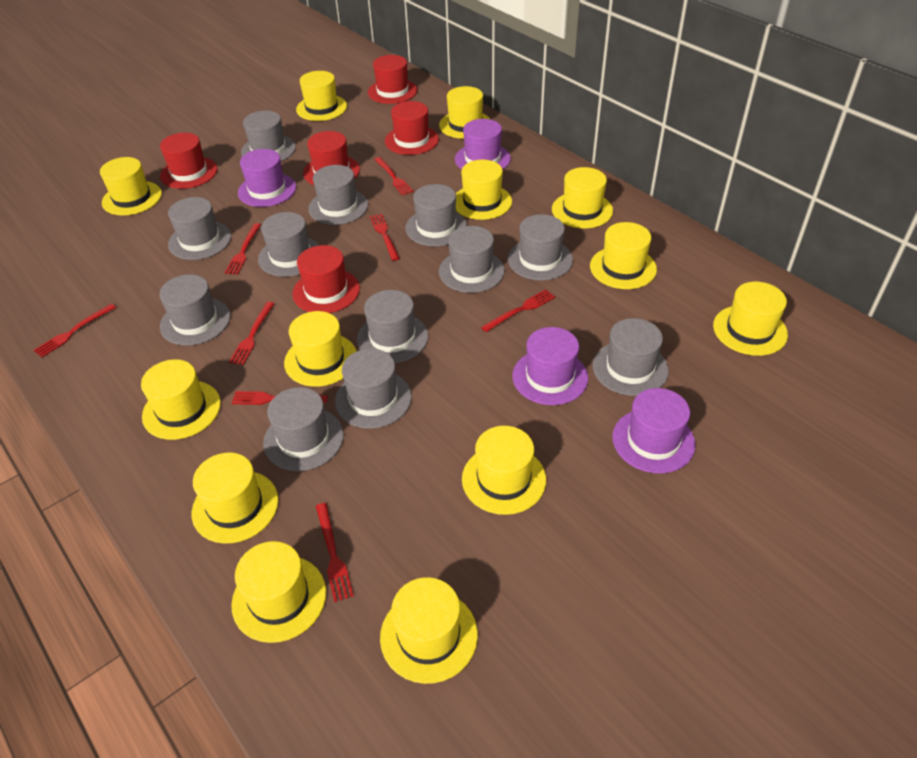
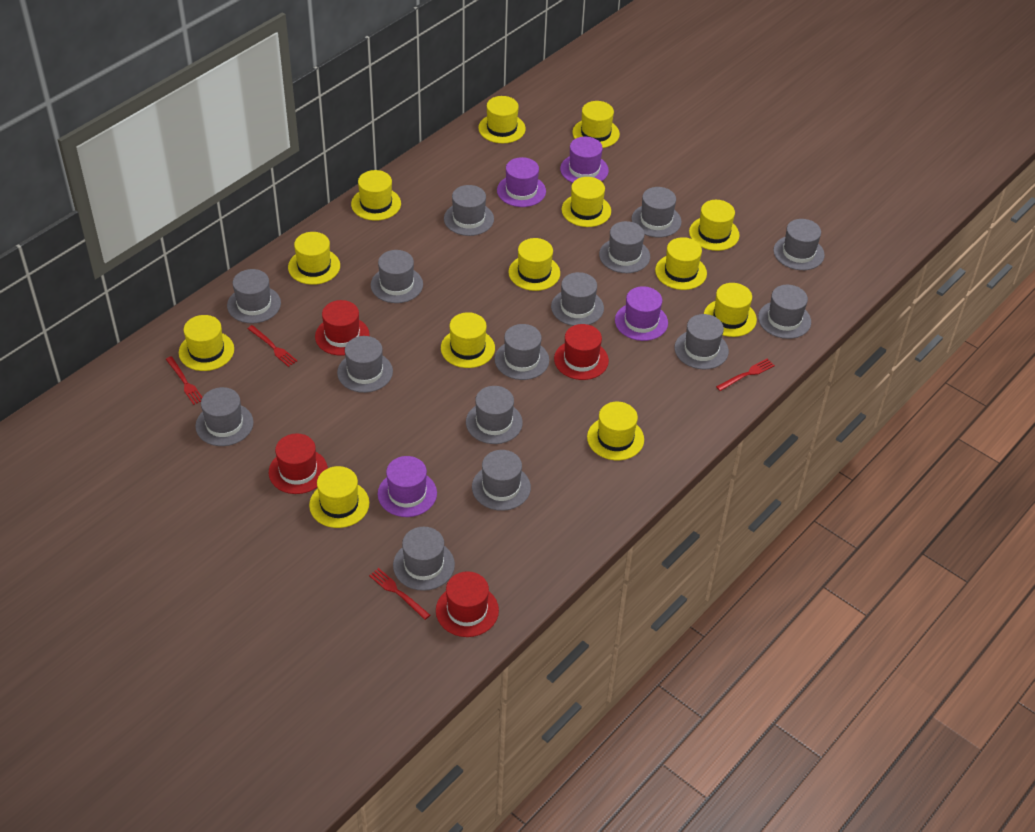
grey hat: [159,274,230,346] [168,197,231,260] [241,111,296,161] [258,212,319,277] [263,387,344,471] [308,165,368,225] [335,349,412,429] [357,290,428,363] [405,184,467,247] [439,226,505,293] [508,214,573,280] [593,318,669,396] = 12 -> [195,387,254,446] [227,269,281,323] [337,336,393,393] [371,250,423,303] [393,527,455,591] [444,185,494,236] [466,386,523,444] [472,450,531,511] [495,324,549,380] [551,272,604,326] [599,221,650,273] [631,187,682,237] [674,314,729,369] [758,285,811,339] [773,219,825,270] = 15
red fork: [33,304,116,357] [225,223,261,275] [229,302,275,365] [232,391,328,405] [316,503,354,602] [370,214,400,261] [374,157,413,196] [481,289,555,332] = 8 -> [166,356,203,405] [248,325,297,367] [369,568,430,620] [716,358,775,391] = 4
red hat: [160,133,217,189] [292,245,360,313] [303,131,360,185] [368,55,418,104] [385,101,439,155] = 5 -> [269,434,328,494] [315,300,370,356] [436,571,499,637] [554,324,609,380] = 4

